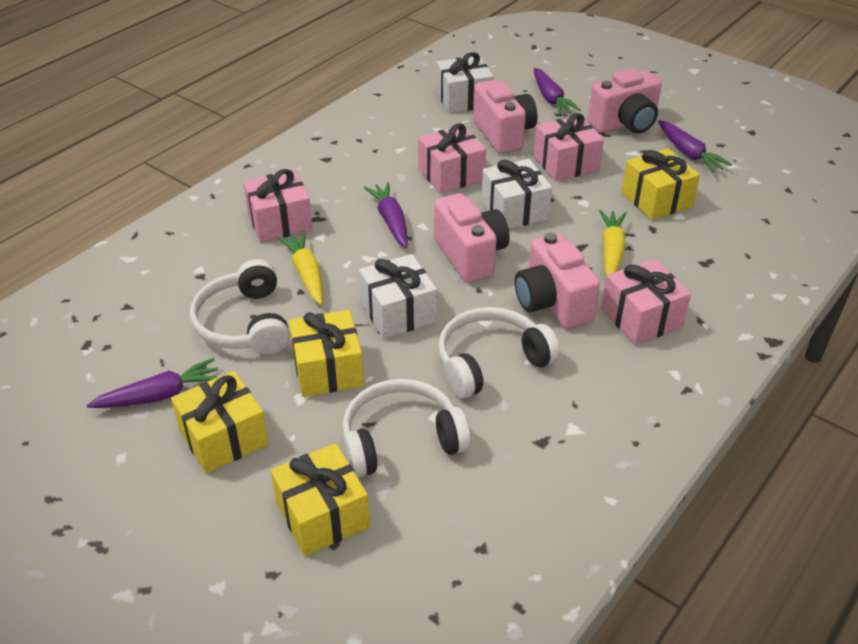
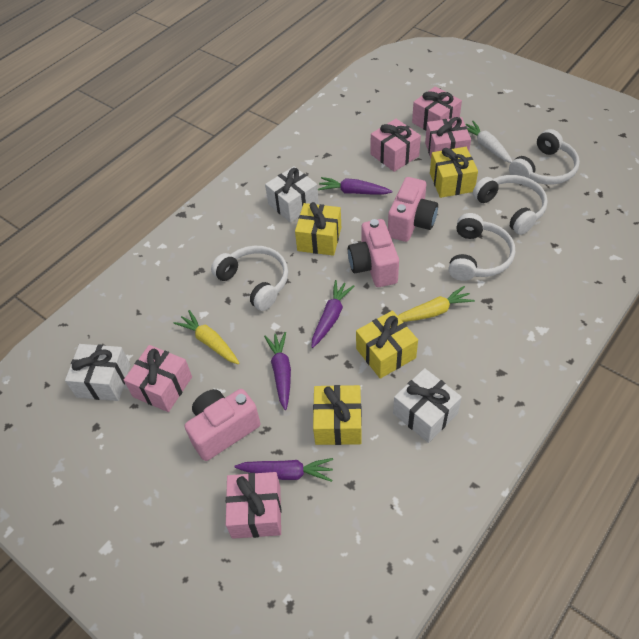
pink camera: [434,193,510,283] [473,79,537,154] [515,232,600,329] [588,68,662,133] = 4 -> [185,389,260,461] [348,219,399,287] [388,177,438,242] = 3
pink gift: [243,169,313,242] [418,123,486,194] [533,113,604,181] [601,259,691,345] = 4 -> [124,345,192,412] [226,472,281,539] [370,119,421,172] [412,87,462,131] [425,117,471,158] = 5
white carrot: none = 0 -> [466,121,512,163] = 1
white headphones: [190,259,290,355] [342,379,471,478] [438,307,560,399] = 3 -> [211,246,288,311] [448,213,515,281] [473,175,548,235] [509,129,580,185] = 4

